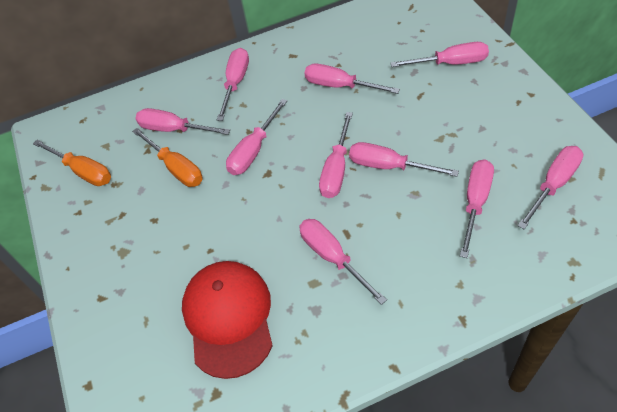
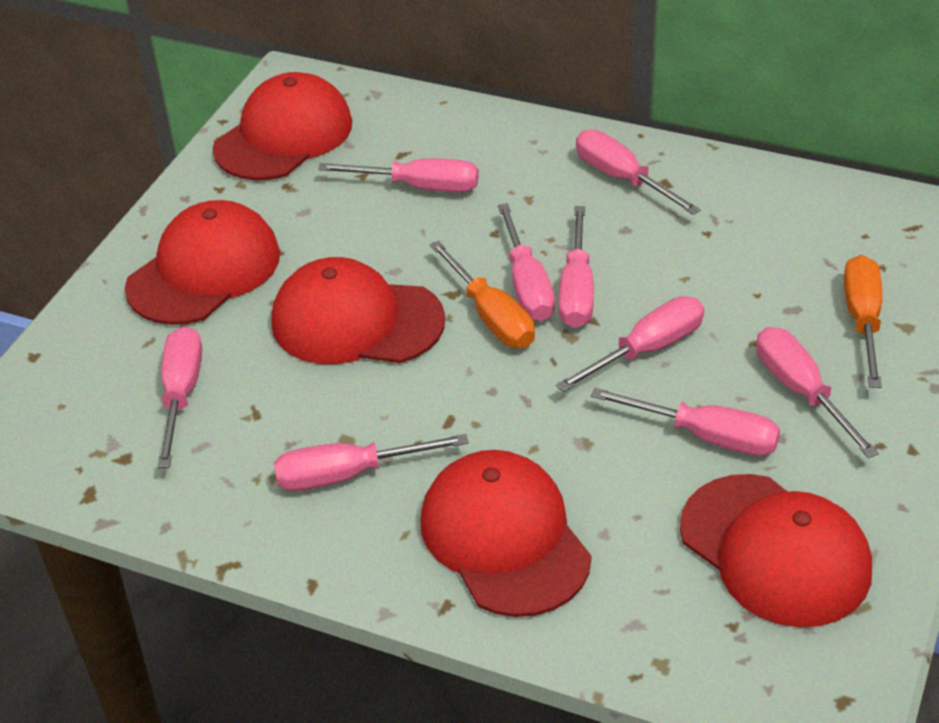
pink screwdriver: [135,108,230,135] [217,48,249,121] [226,99,287,175] [299,219,387,305] [304,64,400,94] [319,112,353,198] [349,142,459,177] [390,42,489,67] [460,159,494,258] [517,146,583,229] = 10 -> [157,326,202,468] [274,434,469,491] [318,159,479,192] [498,203,555,321] [556,296,704,392] [559,206,594,328] [576,130,701,215] [590,388,780,456] [756,327,879,458] = 9
red cap: [182,261,273,379] = 1 -> [125,200,280,325] [213,72,352,180] [271,257,445,364] [421,450,592,617] [680,474,872,628] = 5

